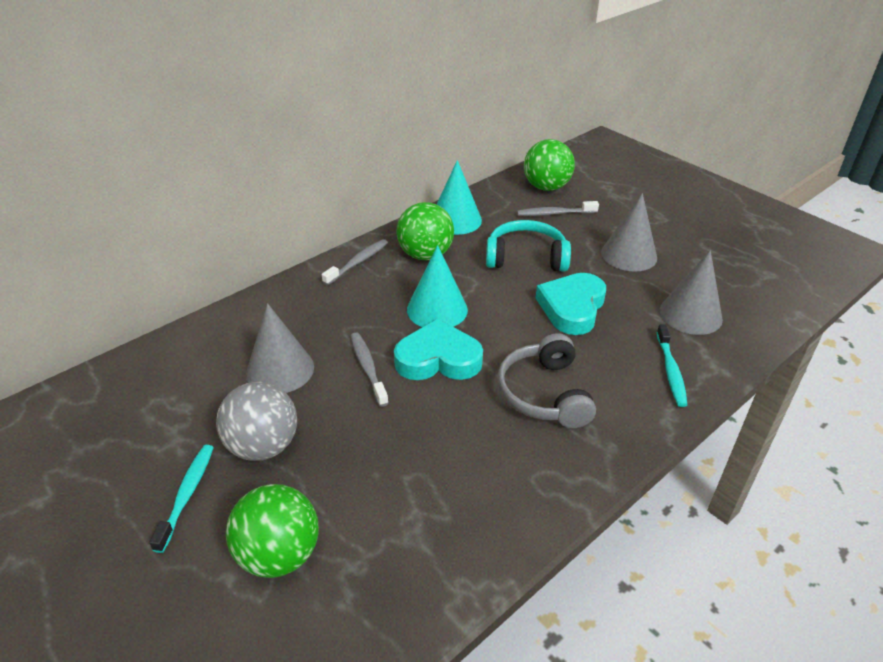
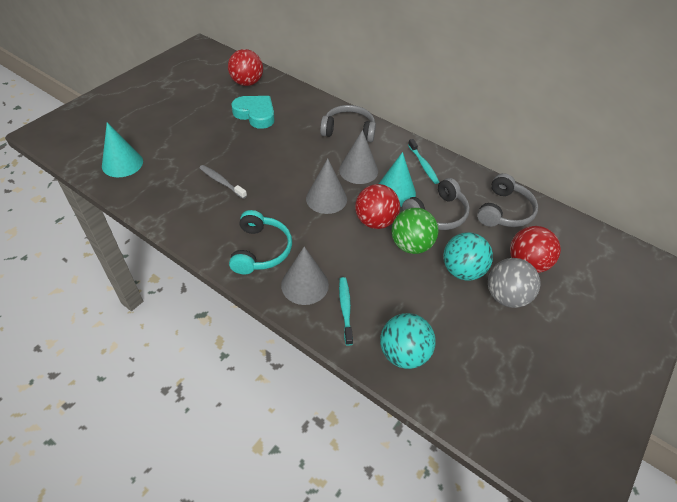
green ball: [226,484,319,578] [396,202,454,260] [524,139,575,191] = 3 -> [391,207,438,254] = 1
grey headphones: [497,333,596,428] = 1 -> [320,105,376,142] [402,178,470,230] [477,173,538,227] = 3
grey toothbrush: [322,239,388,285] [351,333,389,407] [517,201,599,216] = 3 -> [199,165,247,199] = 1
red ball: none = 0 -> [228,49,263,86] [355,184,400,229] [510,226,561,273] = 3
turquoise ball: none = 0 -> [380,313,436,369] [443,232,493,281] = 2
turquoise heart: [394,319,483,380] [535,273,606,335] = 2 -> [231,96,275,129] = 1

